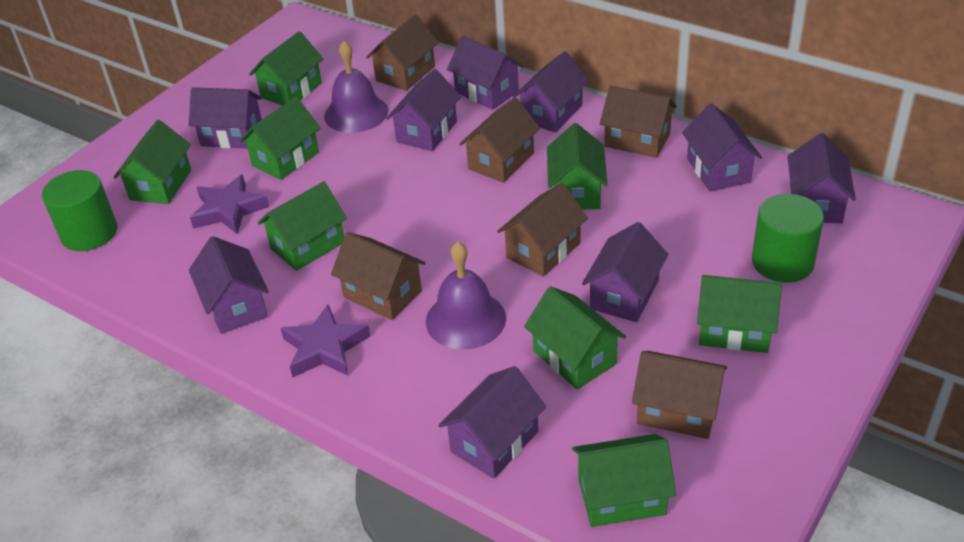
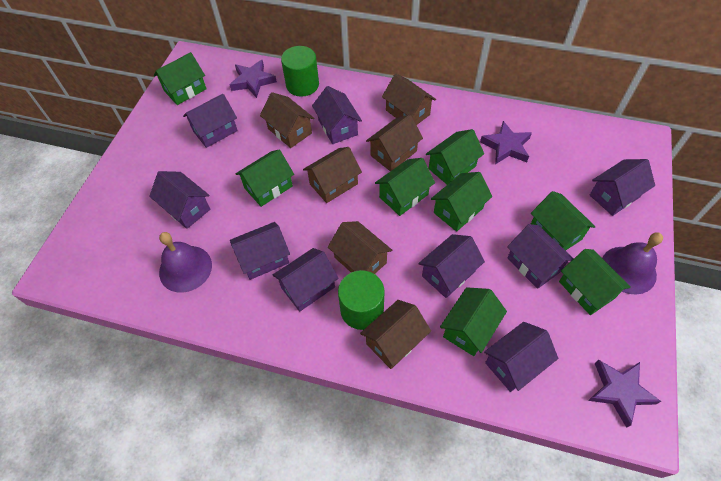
purple star: [190,175,269,234] [280,304,370,377] = 2 -> [229,59,277,98] [480,121,532,164] [588,360,661,428] = 3

